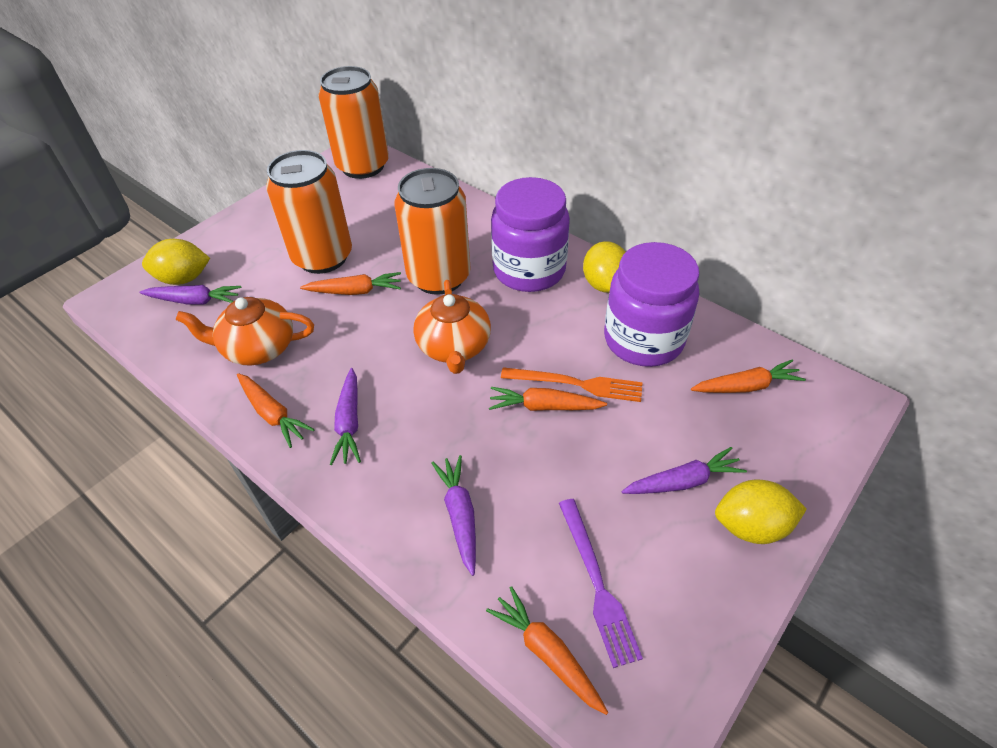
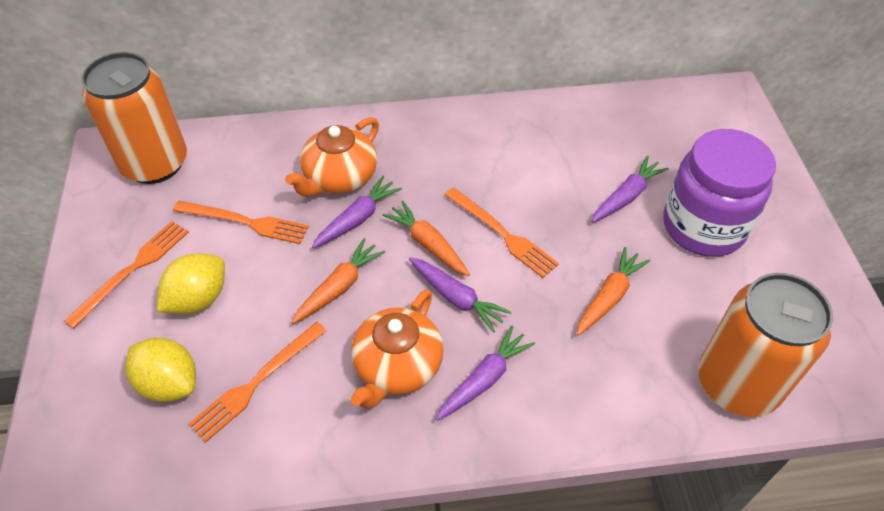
orange can: [266,150,352,274] [318,66,389,179] [394,168,471,295] = 3 -> [81,52,187,184] [698,273,833,417] = 2
orange carrot: [237,373,315,448] [300,272,401,295] [486,586,608,715] [489,387,607,411] [691,360,806,393] = 5 -> [292,238,385,324] [382,200,470,276] [577,247,650,336] = 3
orange fork: [501,367,643,402] = 1 -> [64,221,189,329] [173,201,309,244] [188,322,327,442] [445,187,559,278] = 4
purple fork: [559,499,643,668] = 1 -> none = 0
purple jar: [491,177,570,292] [604,242,699,367] = 2 -> [663,129,776,257] = 1
yellow lemon: [142,239,210,285] [583,241,626,293] [715,479,807,544] = 3 -> [125,338,196,402] [157,253,225,314] = 2

